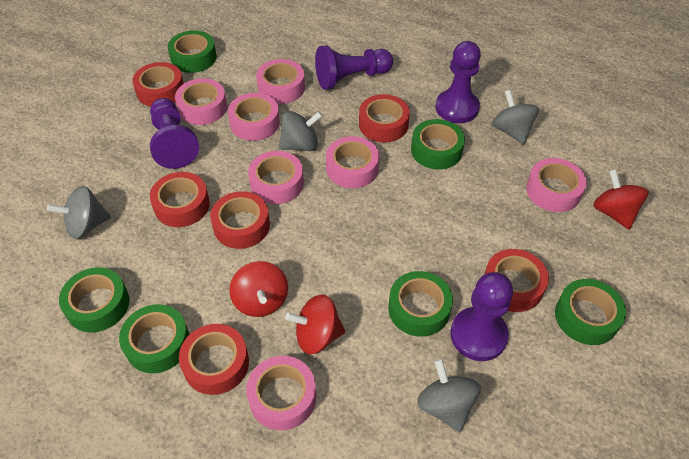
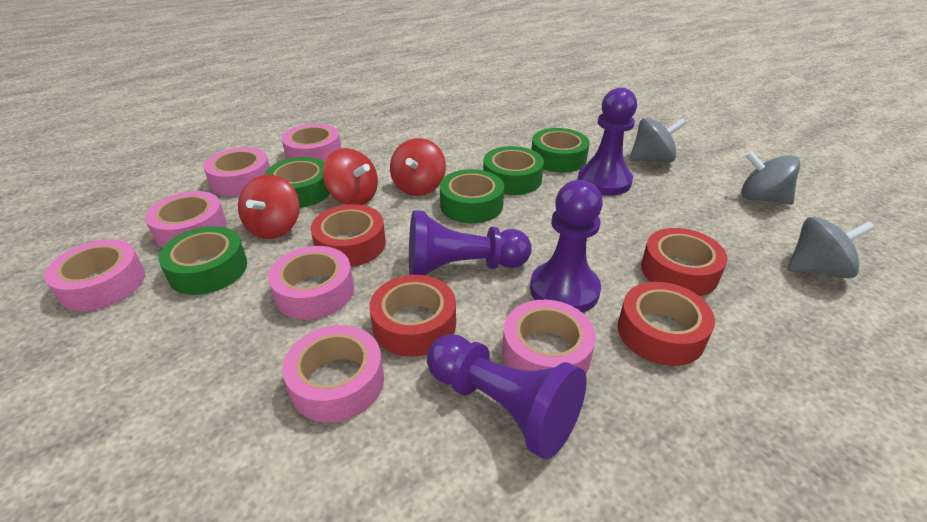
green tape: [59,267,130,333] [119,304,190,373] [168,30,217,73] [388,271,453,337] [411,119,465,169] [555,279,626,345] = 6 -> [158,226,247,295] [265,157,330,208] [440,169,504,223] [483,146,544,195] [531,128,590,173] = 5
grey spinning top: [47,186,111,239] [279,111,322,151] [417,359,481,432] [492,90,539,144] = 4 -> [630,118,686,163] [741,150,800,205] [787,217,875,279] = 3
red tape: [132,62,184,107] [150,172,210,227] [179,324,249,395] [210,191,270,249] [359,94,410,142] [485,249,549,312] = 6 -> [310,204,386,267] [369,275,456,357] [618,282,715,366] [641,228,727,296] = 4

